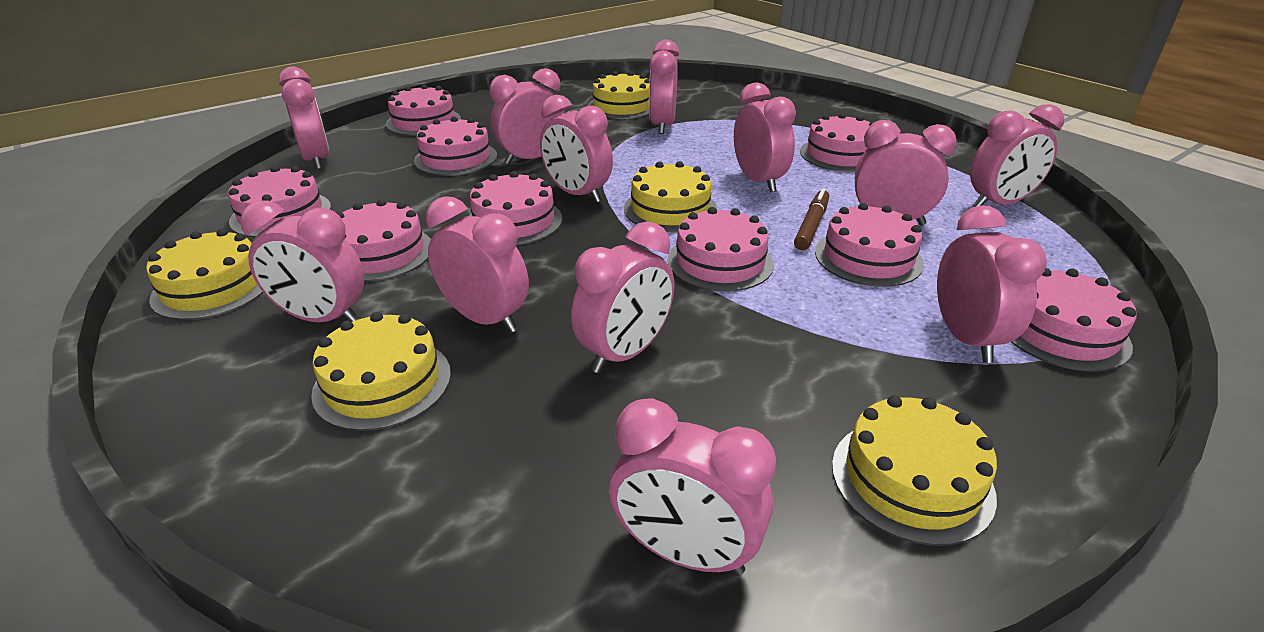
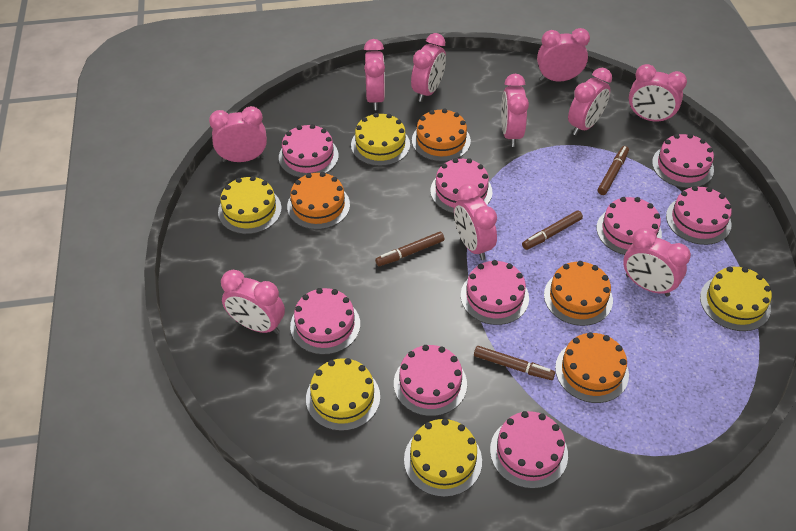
brown marker: [794,188,829,250] = 1 -> [375,232,444,266] [474,346,555,380] [522,210,583,250] [598,146,629,195] = 4
orange cake: none = 0 -> [287,172,350,230] [412,109,471,162] [544,261,613,326] [555,332,629,403] = 4
pink clock: [240,200,364,322] [279,67,329,170] [426,196,529,333] [489,68,565,164] [540,95,613,203] [571,221,674,373] [609,398,776,576] [649,39,679,134] [734,82,796,192] [855,120,957,225] [937,205,1047,363] [970,104,1064,207] = 12 -> [209,106,267,162] [221,270,285,334] [364,39,385,110] [411,33,446,102] [454,183,497,260] [501,74,529,147] [537,28,590,82] [568,68,612,136] [623,228,691,297] [629,64,687,124] = 10

